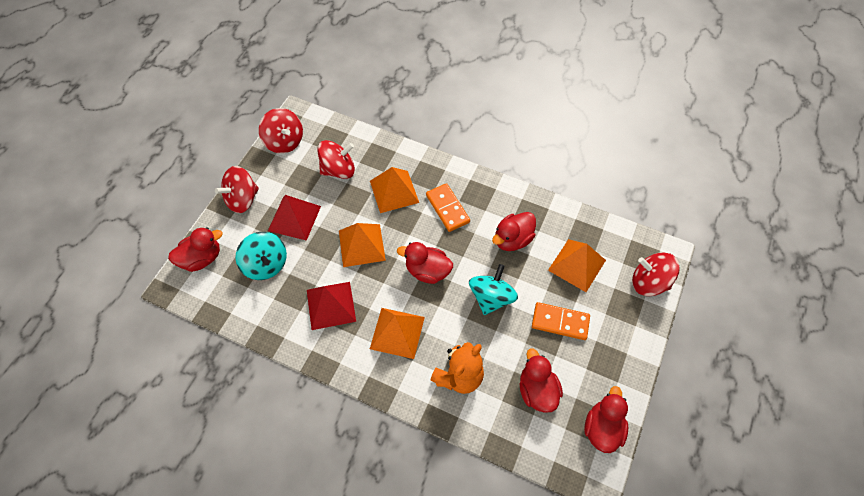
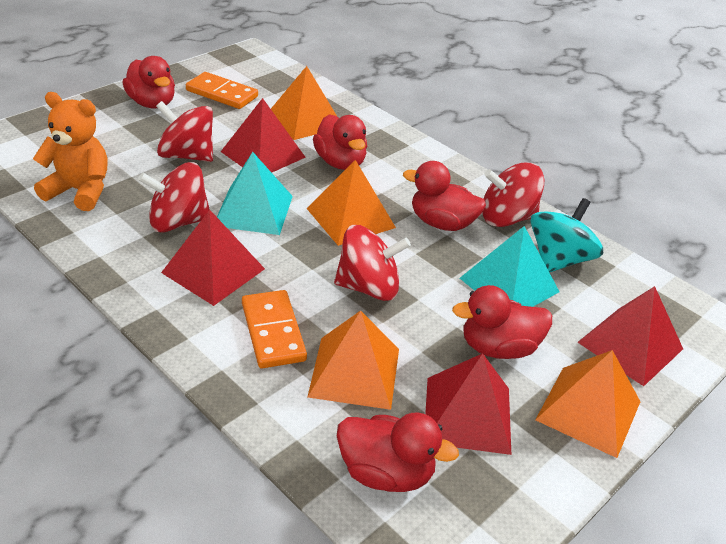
red pyramid: [268,195,321,241] [307,282,356,330] = 2 -> [161,210,265,306] [221,98,306,173] [425,353,511,455] [577,286,683,386] = 4
turquoise pyramid: none = 0 -> [217,152,293,235] [460,226,560,307] = 2
turquoise spinning top: [236,232,287,280] [469,264,518,315] = 2 -> [530,198,603,273] = 1

